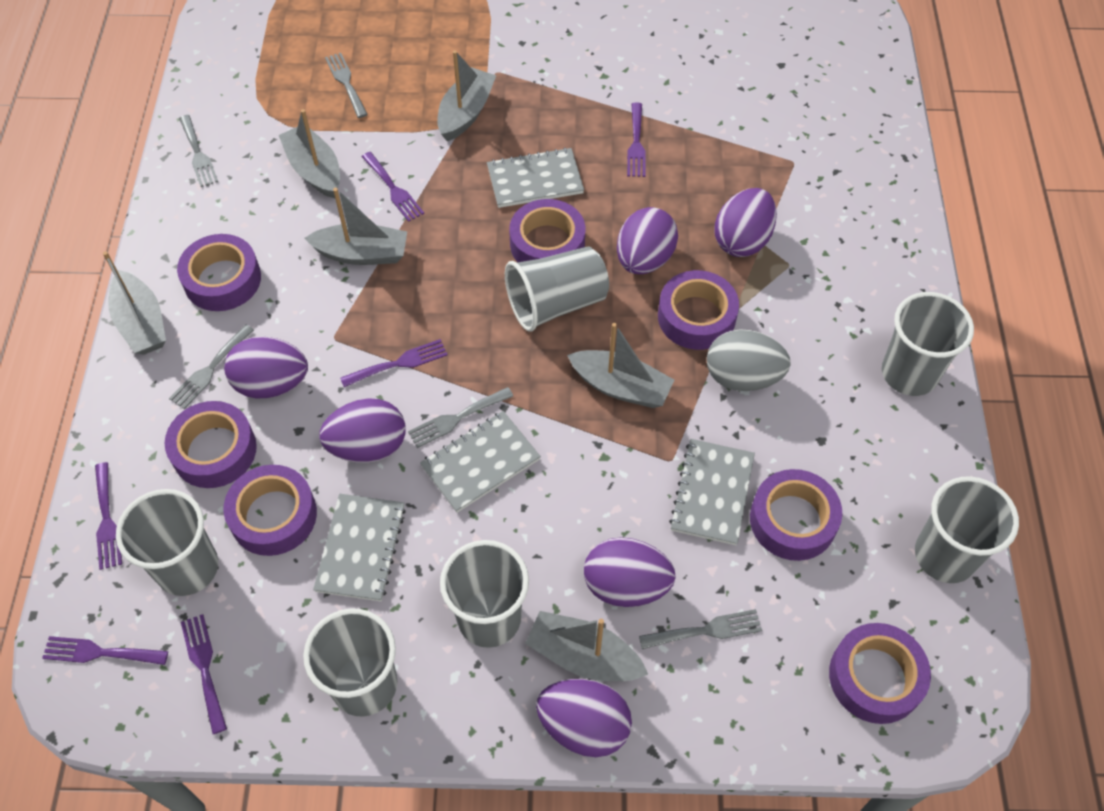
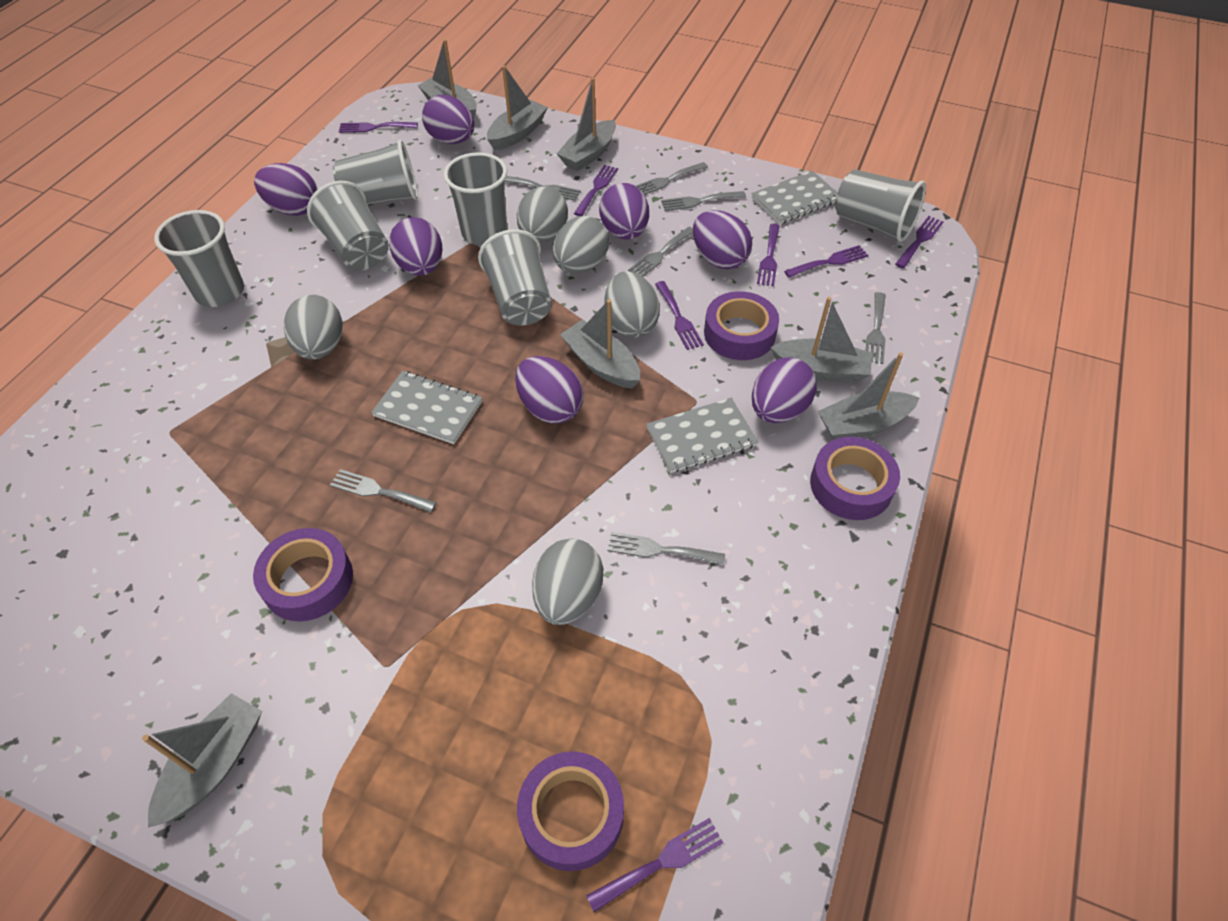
grey boat: [103,251,166,355] [279,109,340,198] [304,188,407,265] [437,50,496,141] [525,611,648,681] [567,323,674,408] = 6 -> [142,693,262,828] [417,39,477,118] [487,66,548,150] [557,78,616,171] [560,299,640,389] [770,297,872,382] [818,352,919,440] = 7
grey egg: [707,329,791,391] = 1 -> [284,295,343,359] [517,186,568,243] [532,539,603,625] [553,216,609,273] [604,271,660,338] = 5
grey fork: [169,325,254,409] [179,115,218,187] [325,53,368,118] [408,387,513,448] [639,609,762,649] = 5 -> [330,469,437,513] [505,176,581,201] [607,532,725,566] [628,227,693,276] [636,162,708,195] [661,191,746,211] [866,292,886,364] = 7
grey notebook: [313,494,406,602] [420,411,541,513] [487,147,584,208] [669,439,755,545] = 4 -> [371,371,482,444] [646,398,758,473] [752,171,837,224] = 3
purple egg: [224,337,308,398] [319,398,406,463] [536,679,632,757] [584,537,676,607] [617,207,678,274] [714,188,777,257] = 6 -> [254,163,318,216] [389,217,442,276] [422,95,474,144] [515,356,583,424] [599,183,649,239] [693,210,752,269] [752,357,817,423] = 7
purple fork: [42,636,168,665] [95,462,122,570] [181,614,227,734] [340,339,448,387] [362,152,424,222] [627,102,646,177] = 6 -> [339,122,418,133] [574,165,618,216] [586,818,723,912] [655,281,704,350] [757,224,780,286] [784,245,868,278] [895,216,943,268] = 7
purple tape: [165,401,257,488] [177,234,261,311] [224,465,317,556] [509,199,586,262] [658,270,739,350] [750,469,842,561] [829,623,931,724] = 7 -> [253,528,353,621] [517,751,624,871] [704,291,779,360] [810,437,900,520] = 4

